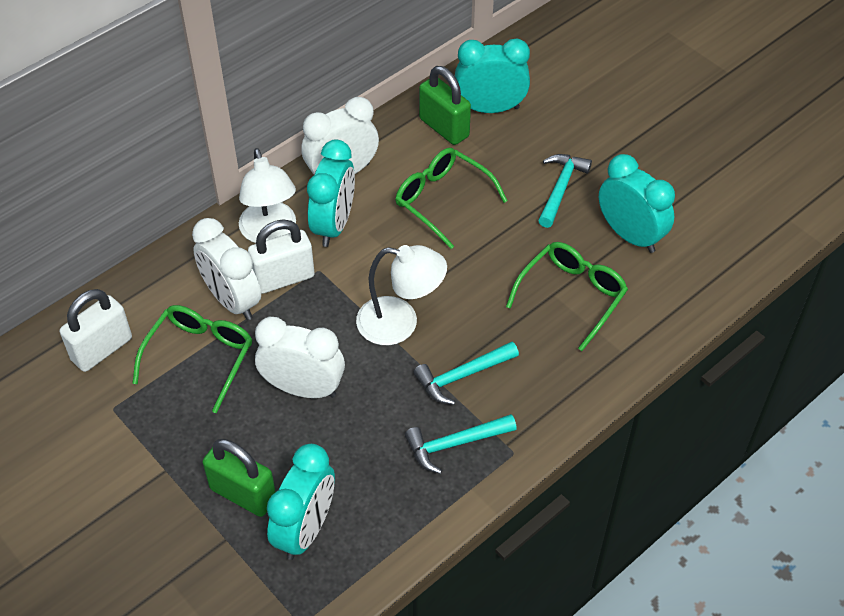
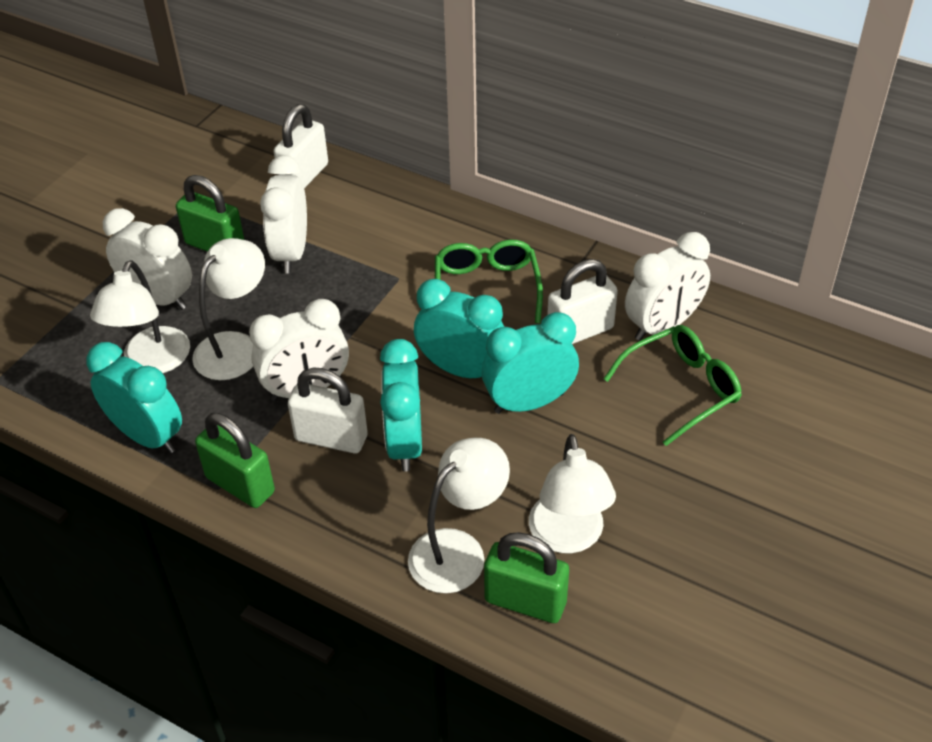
green glasses: [133,305,253,413] [395,148,508,249] [506,242,628,351] = 3 -> [435,240,543,323] [604,325,742,446] = 2
green padlock: [203,439,276,517] [419,66,471,145] = 2 -> [176,175,245,252] [195,413,275,508] [484,532,569,623] = 3
turquoise hammer: [405,414,517,474] [414,342,519,405] [538,154,592,228] = 3 -> none = 0
white clock: [192,218,261,320] [255,317,345,398] [301,97,379,174] = 3 -> [103,208,192,310] [249,299,349,401] [260,155,307,274] [625,232,710,341] = 4
white lamp: [239,148,296,243] [356,245,447,345] = 2 -> [90,260,190,373] [192,238,265,380] [408,438,510,593] [529,434,616,553] = 4
white padlock: [60,289,132,372] [248,220,315,294] = 2 -> [274,104,328,188] [288,367,368,453] [547,259,618,344] = 3

